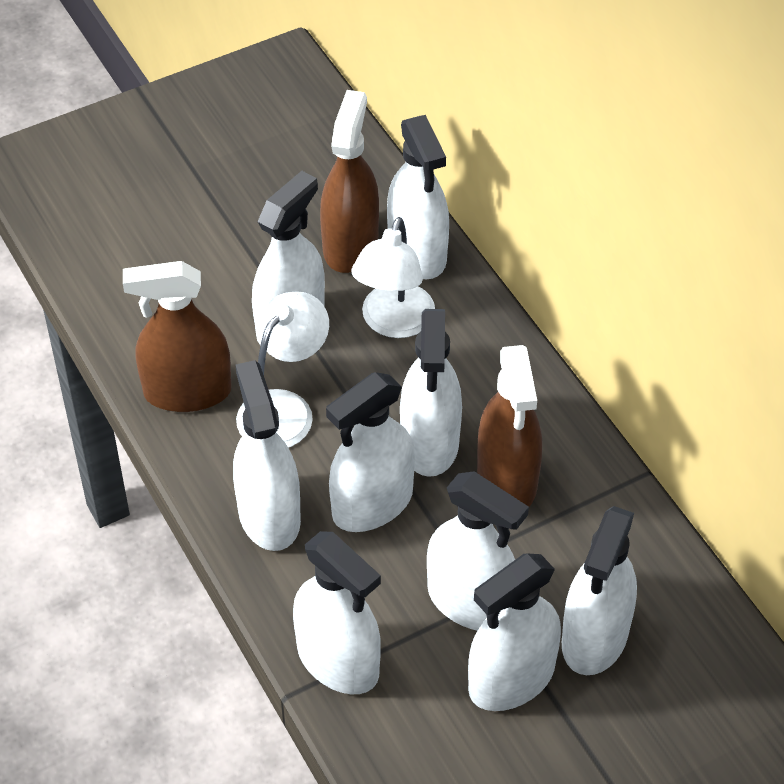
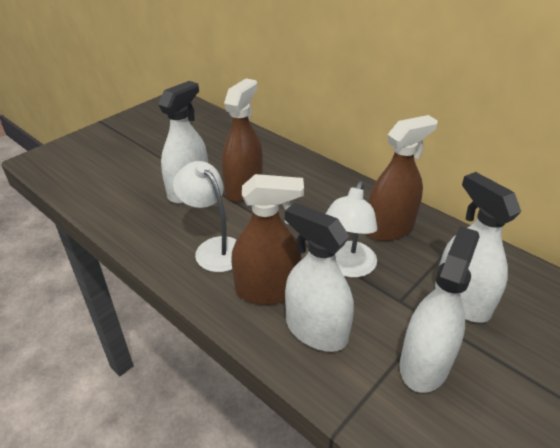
white spray bottle: [233,360,301,551] [252,171,325,345] [293,531,381,694] [326,372,415,532] [387,115,449,279] [400,309,462,477] [427,471,529,631] [468,554,561,711] [562,506,637,675] = 9 -> [158,81,208,204] [285,203,354,352] [400,226,480,393] [435,172,521,323] = 4

